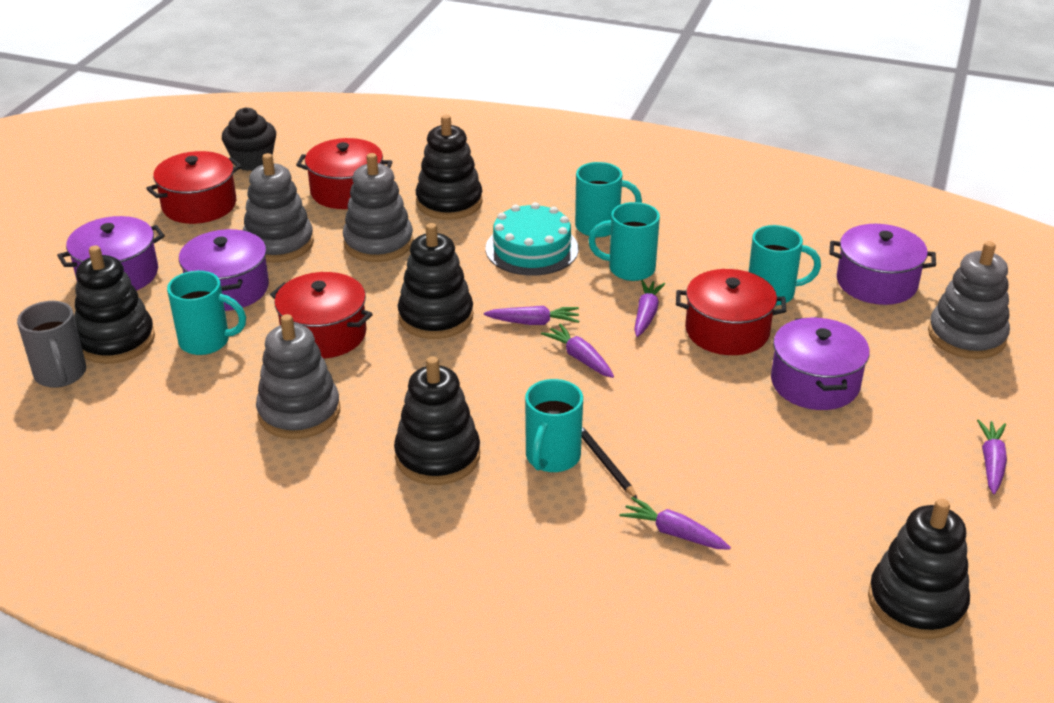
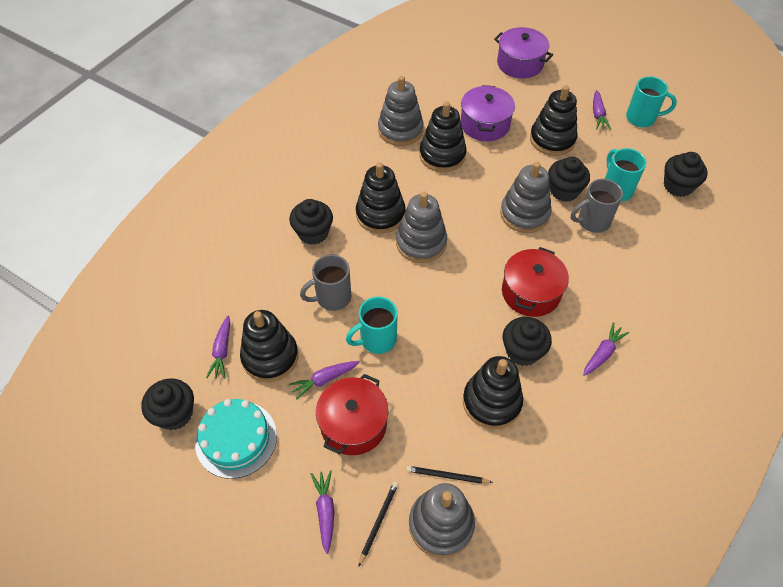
black cupcake: [222,107,276,171] = 1 -> [141,378,194,430] [289,199,333,245] [503,317,552,366] [548,156,590,202] [664,152,707,197] = 5
black pencil: [582,426,637,499] = 1 -> [358,482,398,567] [406,466,493,484] = 2
grey mug: [17,301,86,388] = 1 -> [300,254,351,311] [571,179,623,233] = 2
purple pot: [57,216,165,291] [179,229,269,311] [771,317,870,410] [829,224,936,305] = 4 -> [460,85,515,141] [494,27,553,78] = 2
red pot: [146,151,242,224] [270,272,373,359] [296,138,392,209] [676,269,786,355] = 4 -> [316,374,389,455] [502,247,569,317] = 2
turquoise mug: [167,271,246,355] [525,379,583,472] [575,162,642,237] [588,202,660,281] [749,225,821,306] = 5 -> [346,297,398,354] [605,148,646,201] [626,76,677,127] = 3

